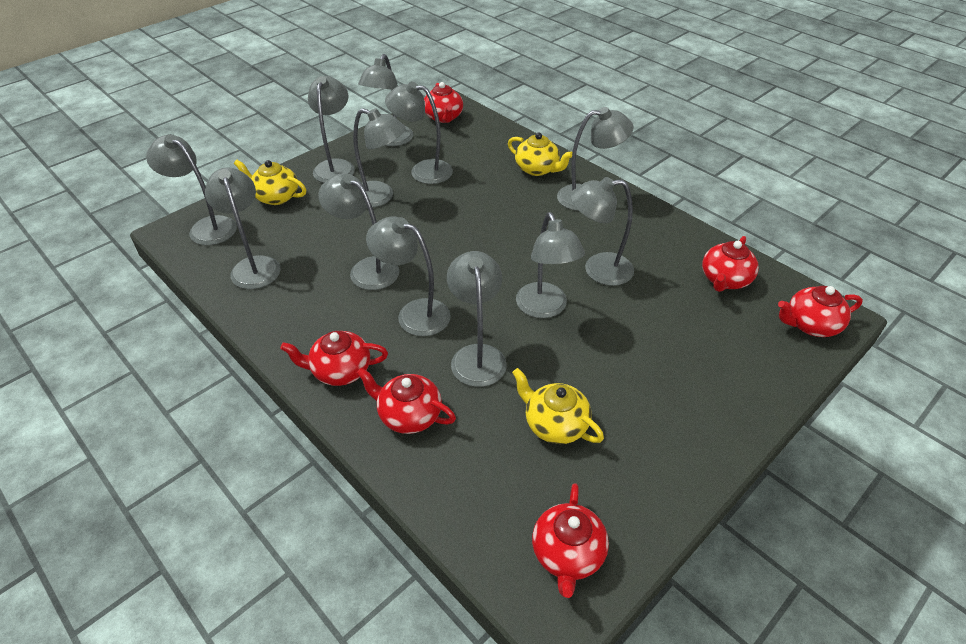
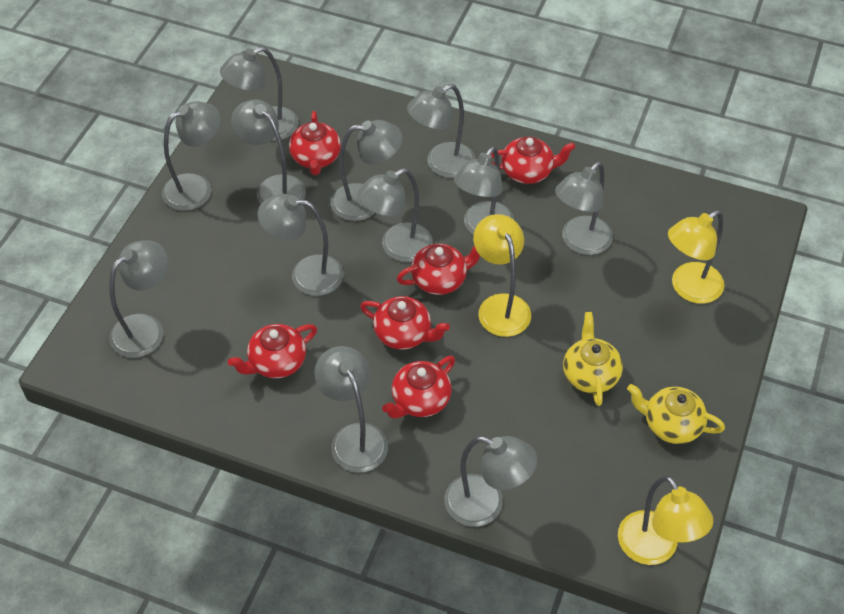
yellow lamp: none = 0 -> [473,214,531,337] [618,476,713,565] [668,210,724,304] = 3
yellow teapot: [234,160,306,205] [508,132,572,176] [512,368,604,444] = 3 -> [563,312,623,406] [627,384,725,444] = 2

